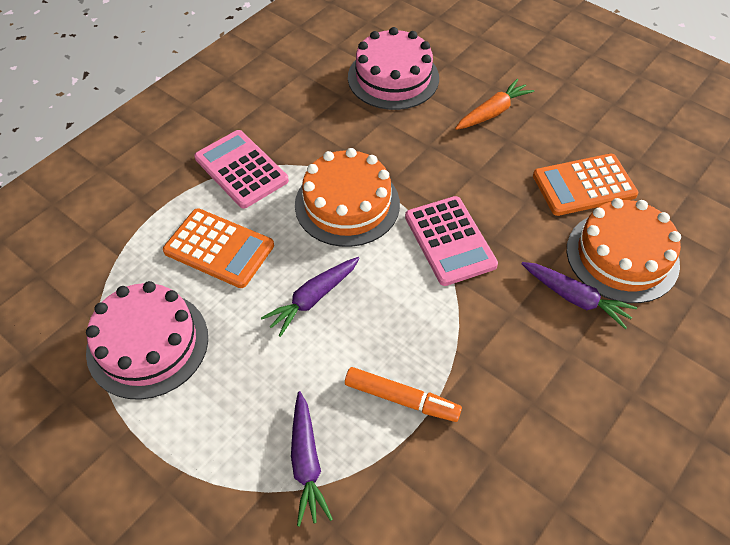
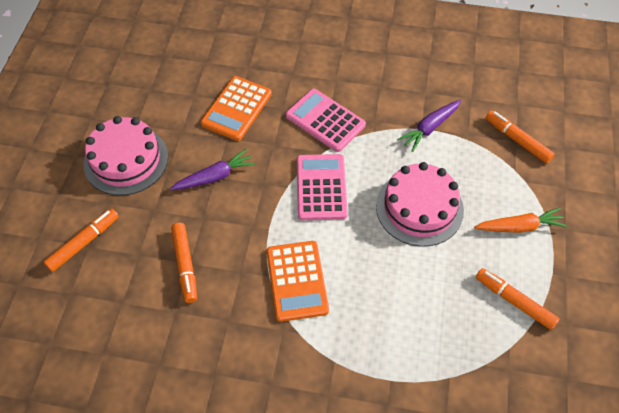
orange cake: [295,148,400,247] [567,198,681,303] = 2 -> none = 0
orange marker: [345,367,462,422] = 1 -> [44,208,119,272] [171,223,197,303] [476,268,560,330] [486,110,555,164] = 4
purple carrot: [261,257,360,337] [291,391,333,526] [522,262,637,329] = 3 -> [170,149,256,190] [397,100,461,152] = 2

